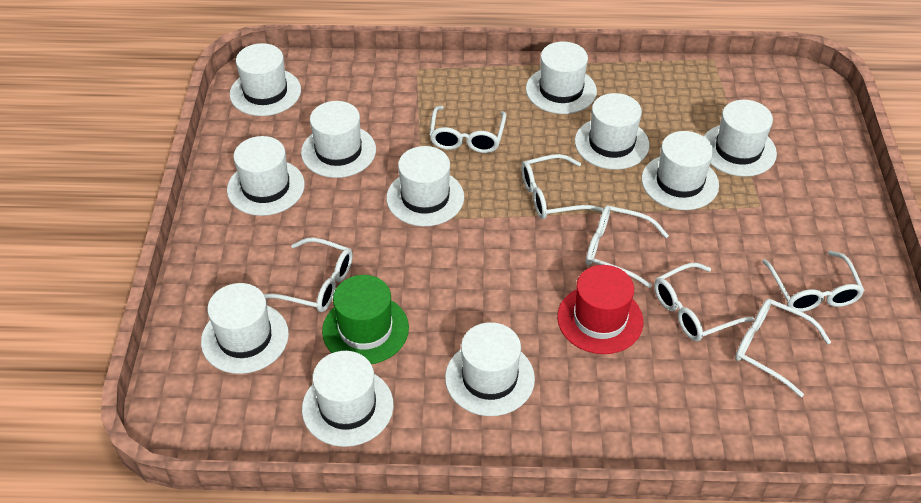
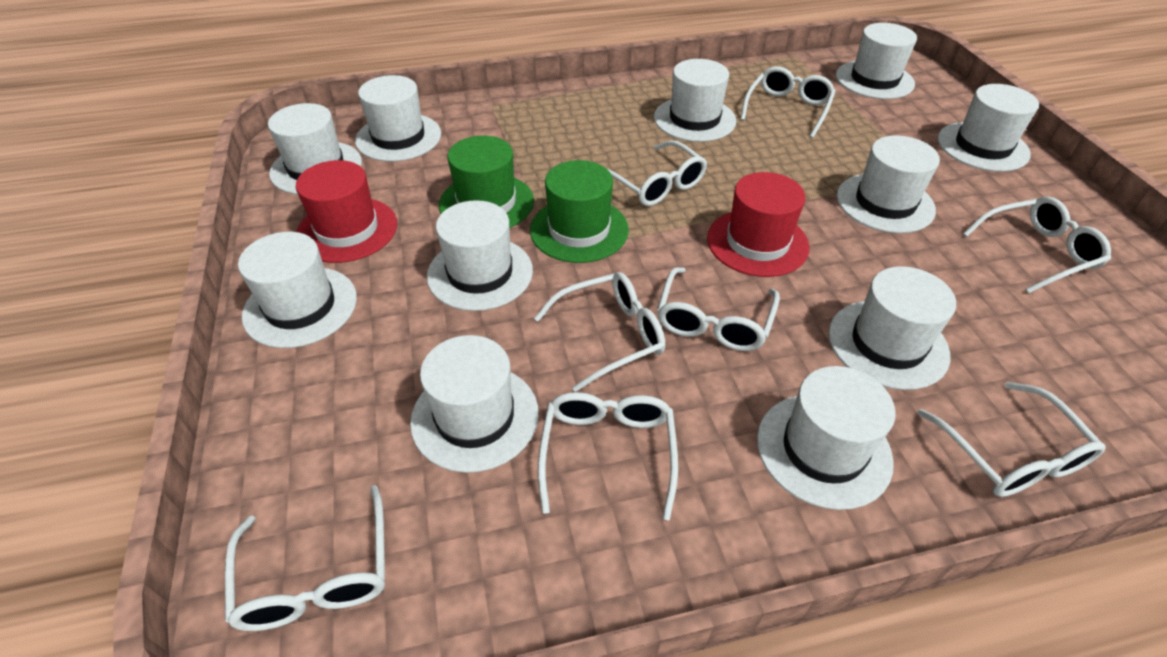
green hat: [322,275,409,364] = 1 -> [439,135,534,228] [530,160,629,263] = 2
red hat: [557,265,643,354] = 1 -> [296,160,397,263] [707,172,809,277] = 2
white glasses: [264,237,353,312] [429,106,506,153] [521,154,604,219] [586,205,669,288] [654,263,754,341] [735,299,831,397] [762,251,865,312] = 7 -> [225,485,385,631] [534,272,665,392] [538,392,678,520] [607,140,707,206] [657,267,780,351] [740,66,836,138] [917,382,1106,497] [963,197,1111,293] = 8

